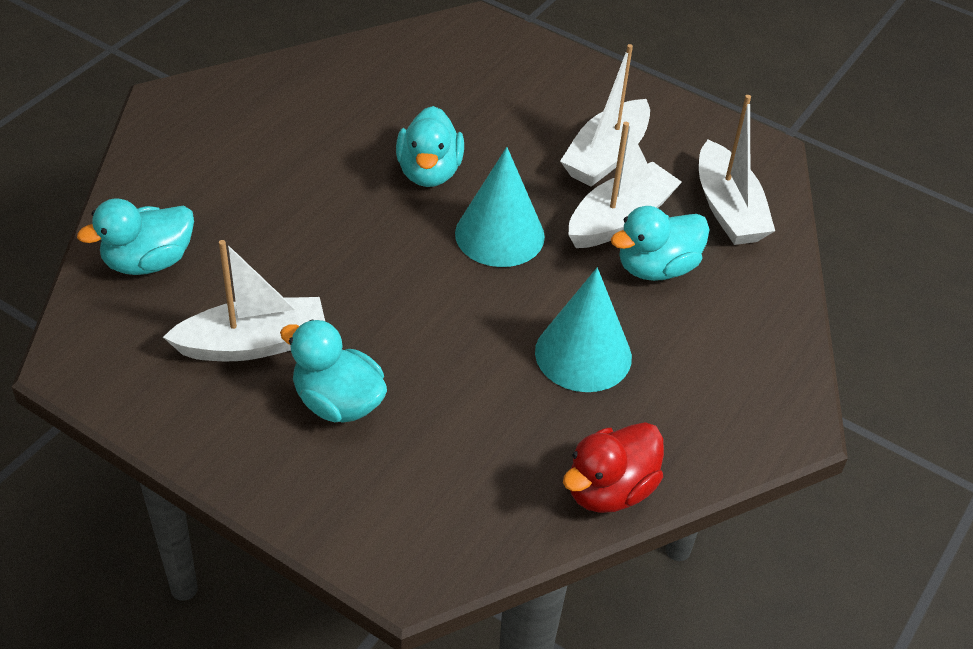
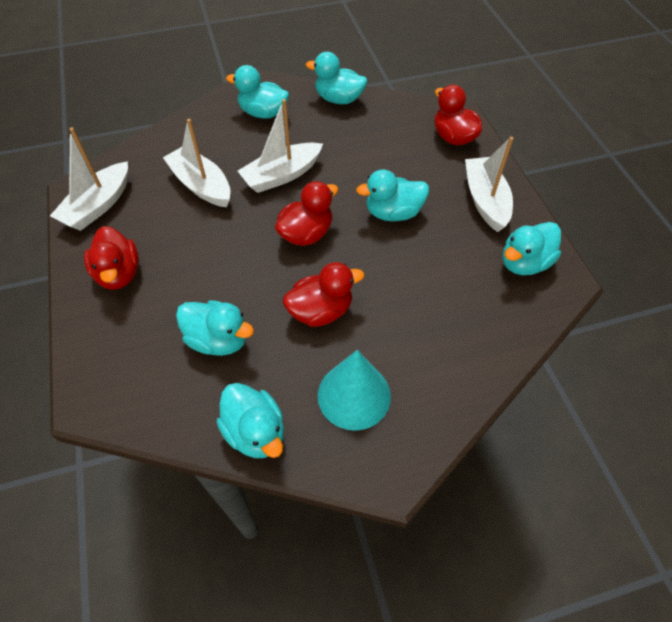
red duck: [563,422,664,513] = 1 -> [84,226,139,290] [275,181,338,246] [283,262,364,327] [434,85,482,145] = 4
turquoise cone: [455,147,545,267] [535,268,632,392] = 2 -> [318,350,391,431] = 1
turquoise duck: [77,199,194,275] [280,320,387,423] [396,106,464,187] [611,206,710,281] = 4 -> [176,300,254,356] [216,383,284,458] [226,65,289,119] [306,52,367,104] [356,169,429,221] [503,222,561,275] = 6

